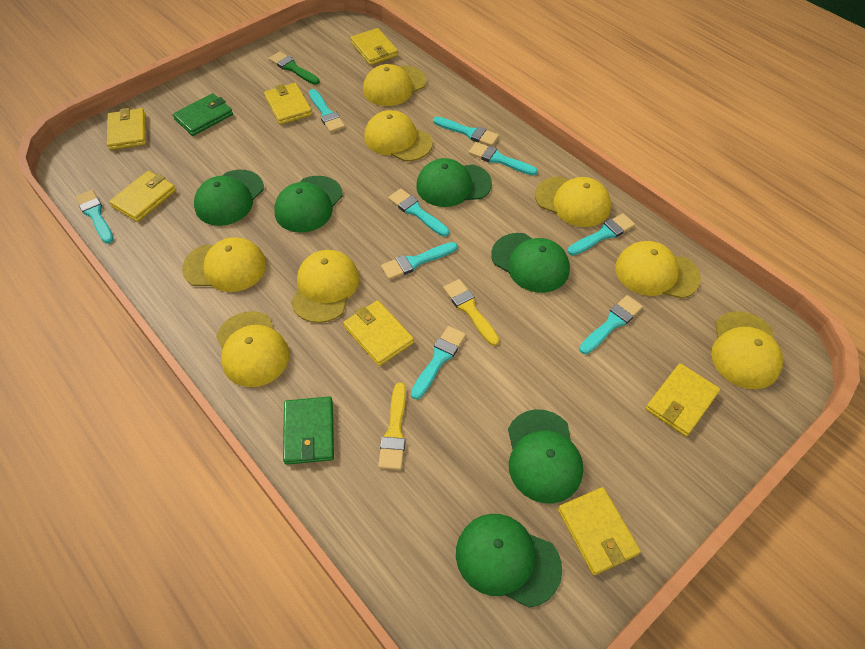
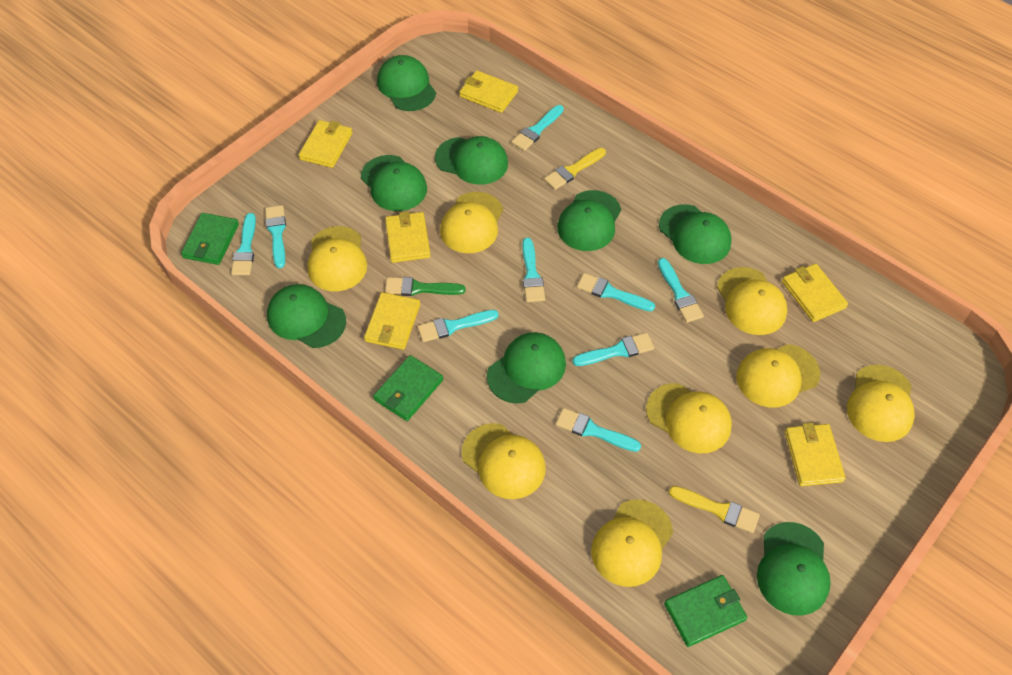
green cap: [194,170,264,226] [274,176,343,233] [416,158,492,207] [456,514,562,608] [491,233,570,293] [508,409,583,504] = 6 -> [267,284,346,348] [361,155,427,211] [377,55,436,111] [435,136,508,185] [487,332,566,403] [557,190,621,251] [659,204,732,264] [757,522,831,616] = 8
green wallet: [173,93,233,136] [283,396,334,465] = 2 -> [181,213,239,265] [373,355,443,421] [664,575,747,647] = 3
yellow wallet: [107,108,146,150] [109,171,176,222] [264,83,312,125] [343,300,414,366] [350,28,398,65] [558,487,641,575] [646,363,720,436] = 7 -> [299,120,353,168] [364,292,420,350] [385,211,431,263] [459,70,518,113] [782,264,848,322] [785,423,846,486] = 6

